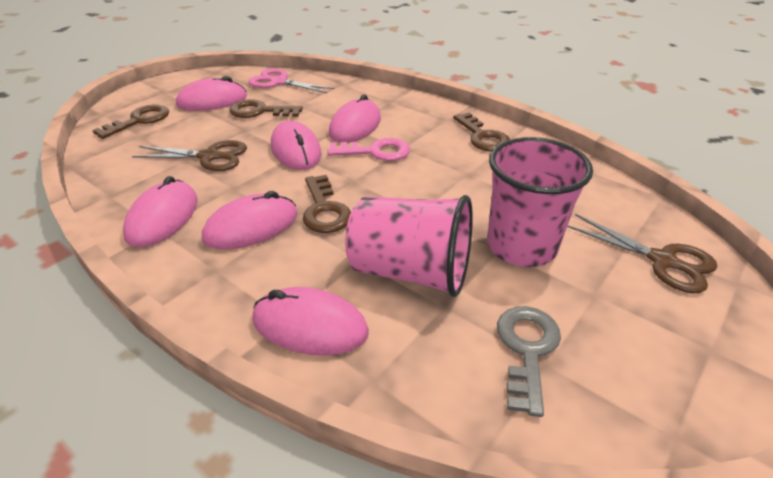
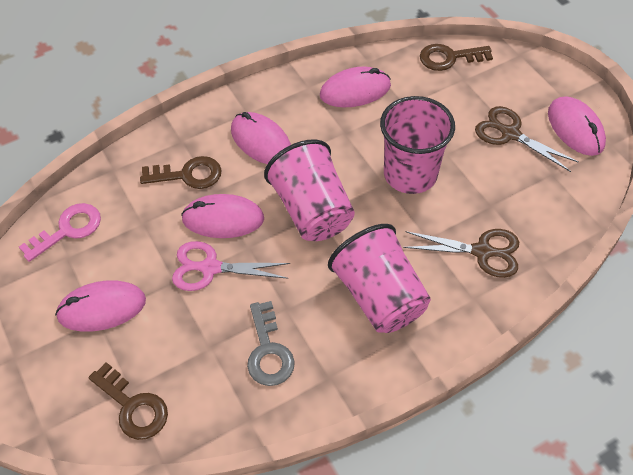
brown key: [92,105,169,139] [229,99,303,118] [303,175,351,233] [453,113,510,152] = 4 -> [88,362,168,440] [140,156,222,189] [420,44,493,71] = 3
pink cup: [345,195,473,297] [487,137,593,267] = 2 -> [264,139,355,241] [328,224,431,333] [380,96,455,194] = 3
pink mouse: [123,176,198,247] [176,76,247,111] [202,191,298,250] [252,287,369,356] [271,121,322,170] [329,94,381,143] = 6 -> [55,280,146,331] [181,194,264,238] [231,112,291,164] [320,67,391,107] [548,96,606,156] = 5

